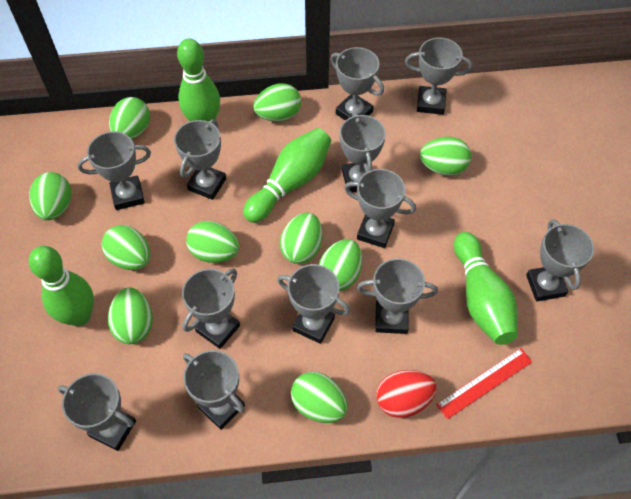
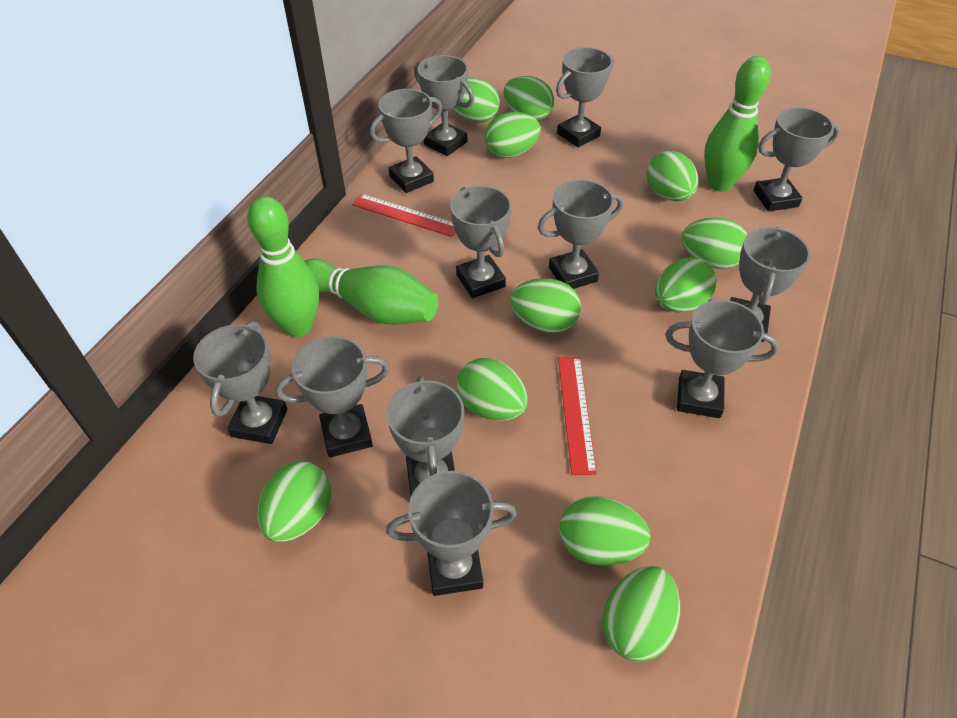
green bowling pin: [29,246,94,326] [177,38,220,122] [243,128,331,223] [454,232,518,345] = 4 -> [247,196,319,337] [304,259,438,325] [704,56,771,192] = 3
green egg: [29,172,71,220] [102,225,150,270] [108,287,153,344] [109,97,150,139] [186,221,239,263] [253,84,301,122] [280,213,322,264] [291,372,348,423] [319,239,362,291] [420,137,471,176] = 10 -> [257,461,331,542] [453,78,500,123] [457,358,528,421] [485,112,541,158] [503,76,554,121] [510,278,581,333] [559,496,651,566] [602,566,680,662] [646,150,699,201] [655,257,717,313] [682,217,748,269] = 11
red egg: [376,370,437,418] = 1 -> none = 0
red ruler: [436,348,532,419] = 1 -> [352,194,456,237] [558,357,597,475] = 2

